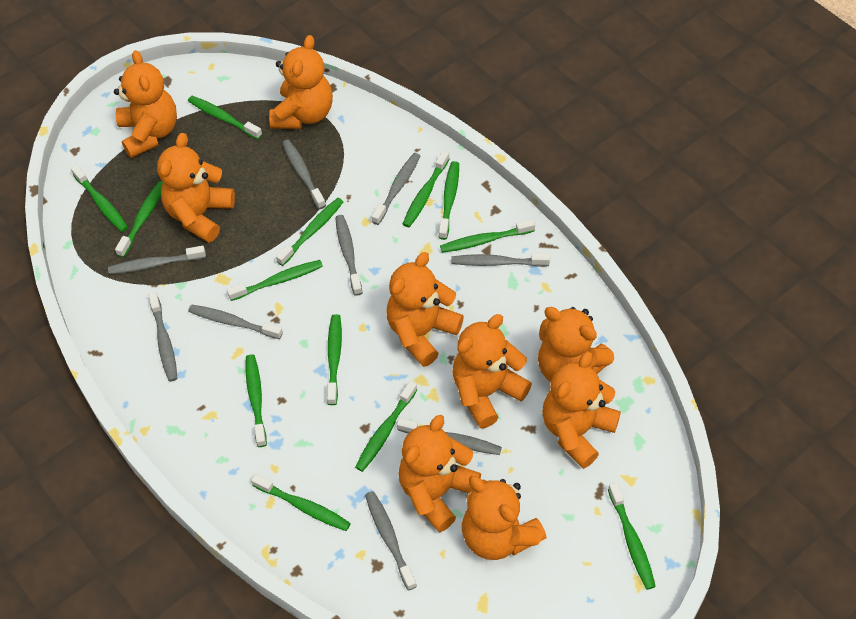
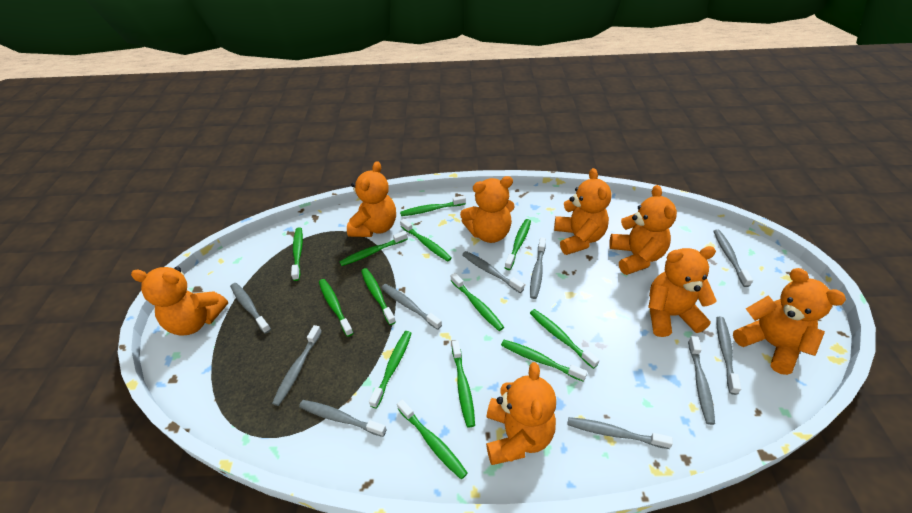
grey toothbrush: [108,246,206,274] [148,292,178,382] [188,304,283,339] [282,140,326,209] [335,215,362,296] [365,491,417,591] [371,153,420,225] [397,418,502,455] [451,253,550,267] = 9 -> [230,283,271,334] [272,325,322,406] [299,400,387,437] [381,284,442,330] [462,251,524,293] [530,237,546,299] [567,417,673,449] [688,336,715,425] [714,230,753,287] [716,317,741,395] = 10
orange teddy bear: [114,50,177,158] [157,133,235,243] [269,35,333,129] [386,252,464,367] [398,415,481,532] [452,314,532,428] [462,476,547,560] [538,307,614,382] [542,352,621,469] = 9 -> [131,266,228,336] [347,161,396,237] [460,176,515,243] [486,362,556,465] [554,168,612,255] [609,185,677,275] [648,246,717,337] [733,268,846,375] = 8

